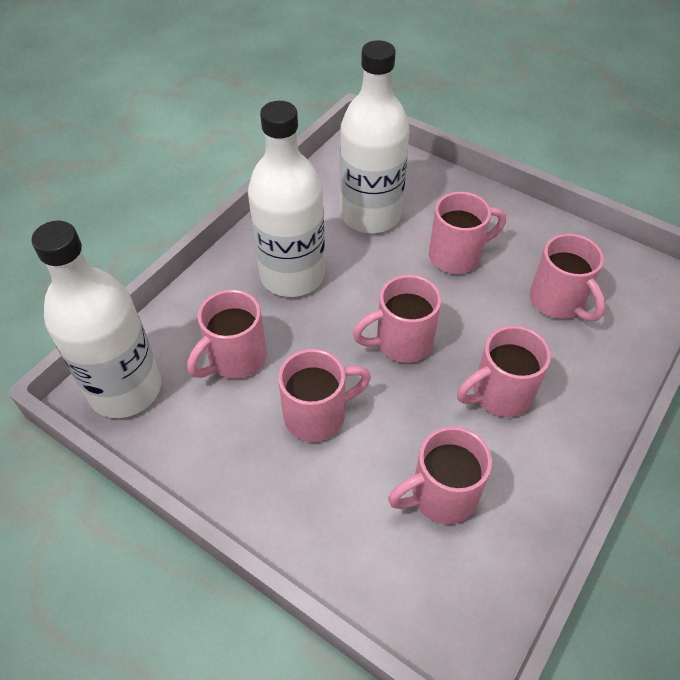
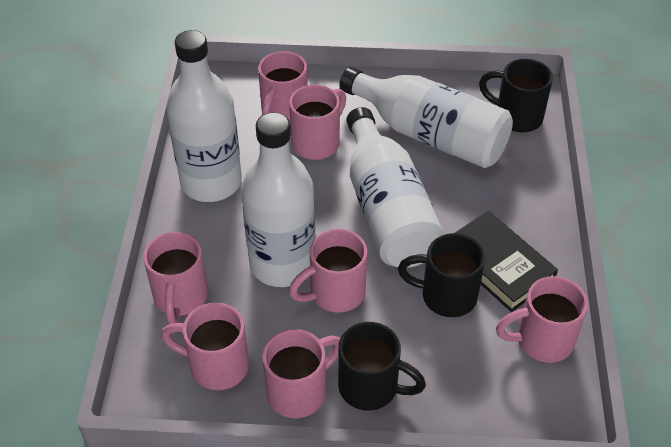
black book: none = 0 -> [455,211,558,312] = 1
black mug: none = 0 -> [338,322,426,411] [398,233,485,317] [479,59,553,132] = 3
white bottle: [31,221,161,418] [248,101,325,297] [340,40,409,233] = 3 -> [166,30,242,202] [241,112,315,287] [339,67,513,168] [347,107,444,268] = 4

